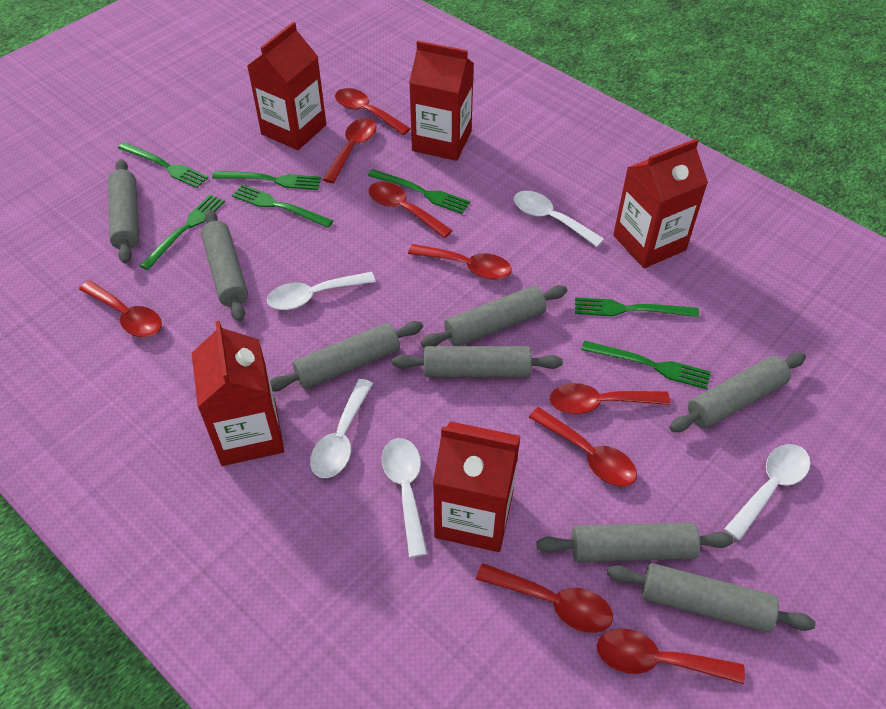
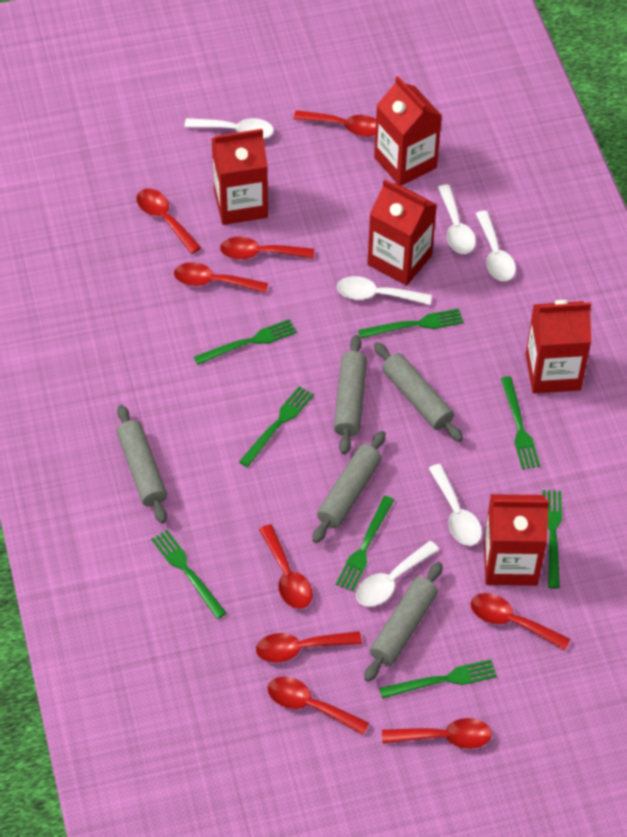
green fork: [118,142,208,188] [139,194,225,270] [212,171,321,190] [232,184,334,228] [368,169,470,214] [575,297,699,317] [581,340,711,389] = 7 -> [151,530,226,619] [194,319,297,365] [239,386,314,467] [336,496,394,591] [358,308,464,338] [379,659,497,699] [501,376,540,469] [543,490,562,589] = 8
grey rolling pin: [108,159,139,264] [201,210,248,321] [270,321,423,392] [392,346,563,377] [421,285,567,348] [537,522,734,562] [607,563,816,633] [670,353,806,432] = 8 -> [116,405,167,524] [312,431,385,543] [334,335,367,454] [364,562,443,682] [374,342,463,442] = 5
white spoon: [267,272,376,310] [310,379,373,478] [382,438,427,557] [514,191,604,247] [724,444,810,541] = 5 -> [184,118,274,139] [337,276,432,305] [356,541,439,607] [429,464,482,546] [438,184,476,254] [476,211,516,281] = 6

